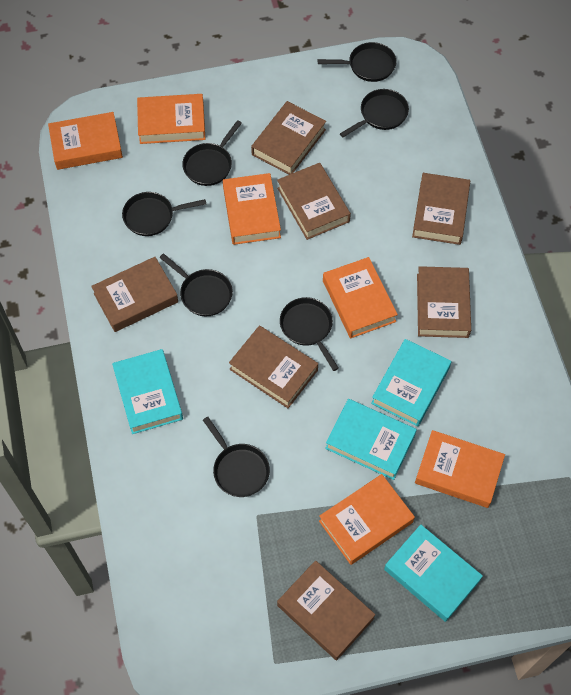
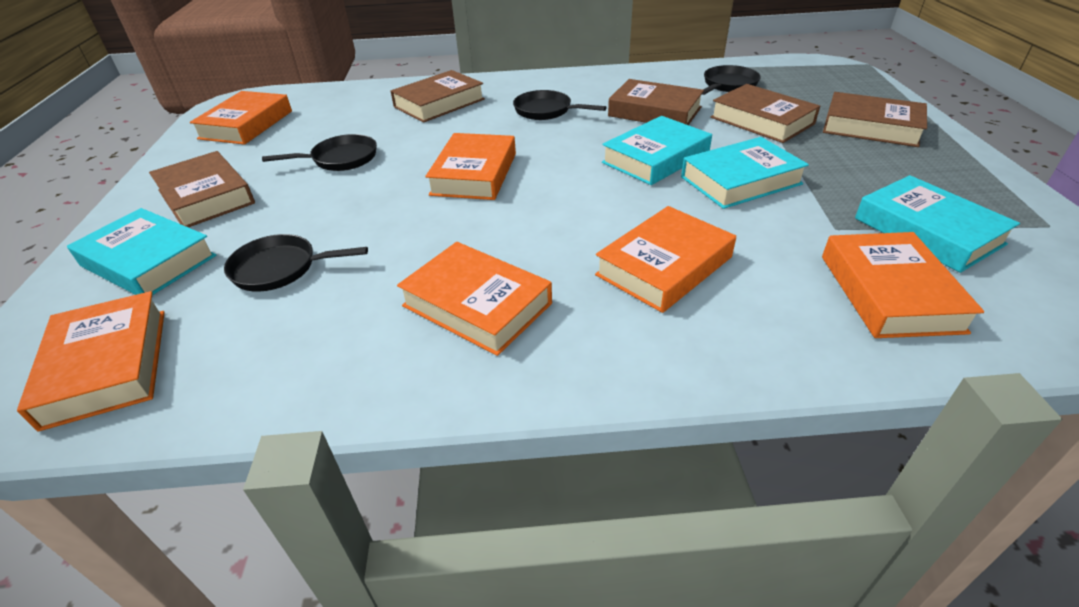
black pan: [122,192,206,236] [159,253,233,316] [182,120,242,186] [203,417,270,497] [280,297,339,371] [318,42,396,82] [340,89,409,137] = 7 -> [224,234,368,292] [262,134,377,171] [513,90,607,120] [702,65,761,95] = 4
brown book: [91,257,178,332] [229,325,318,408] [251,101,326,175] [277,163,351,240] [277,560,375,660] [412,173,470,245] [417,266,471,338] = 7 -> [149,151,255,227] [391,70,485,123] [608,79,704,125] [710,84,820,143] [823,92,927,147] = 5

